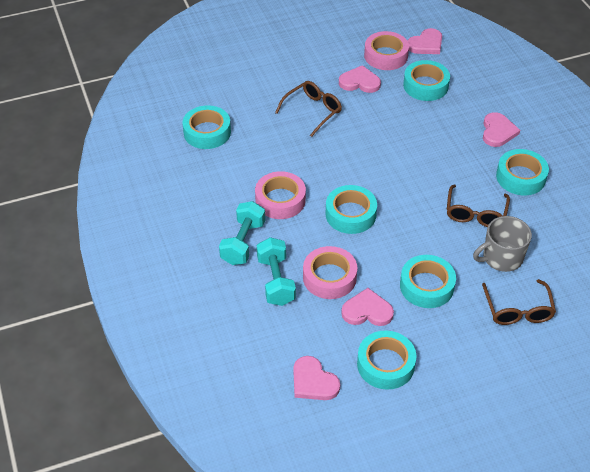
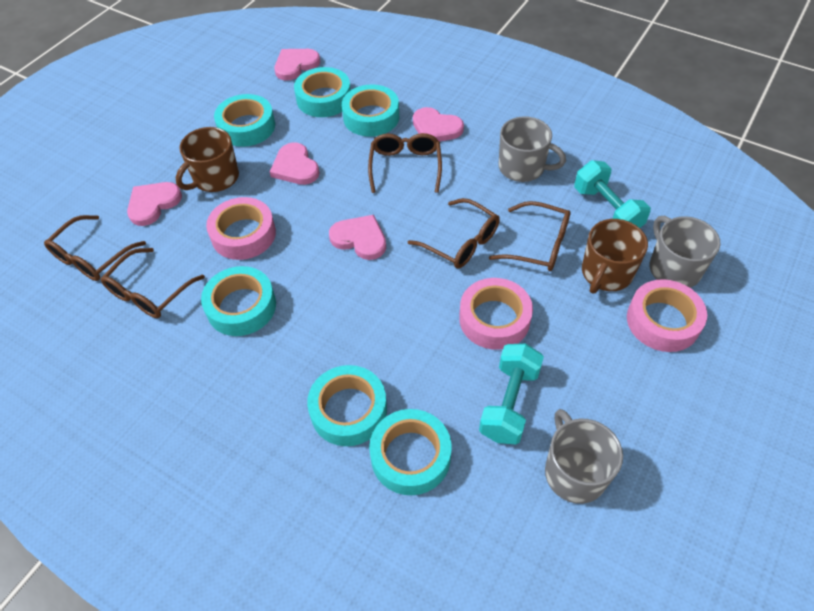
brown glasses: [275,81,342,137] [447,185,510,227] [482,279,556,325] = 3 -> [44,215,146,281] [101,248,205,318] [368,133,442,193] [408,198,500,269] [489,201,571,271] = 5
brown mug: none = 0 -> [176,127,239,192] [582,219,648,294] = 2
grey mug: [473,216,532,272] = 1 -> [499,116,566,182] [545,409,623,504] [649,216,721,288] = 3

